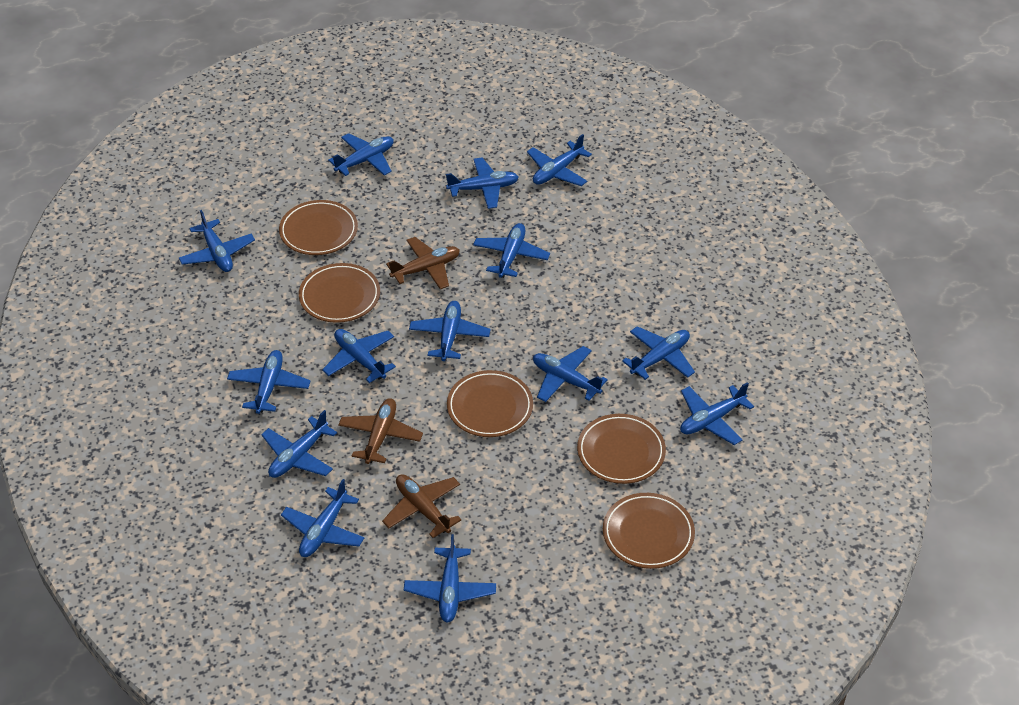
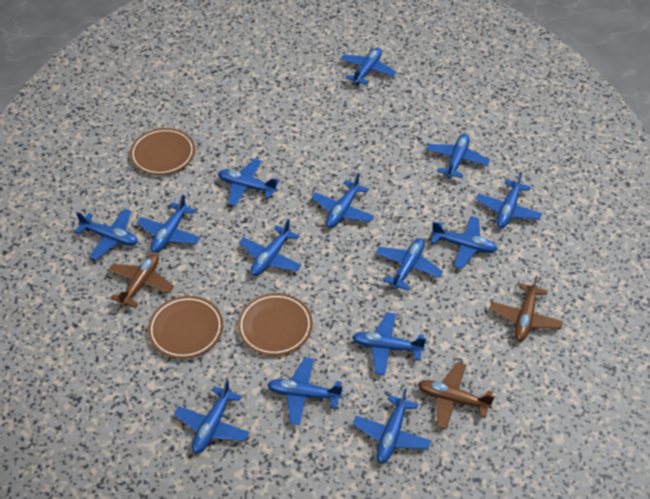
brown plate: [279,200,358,255] [299,263,380,323] [447,370,533,437] [577,414,666,484] [603,493,695,569] = 5 -> [130,128,195,175] [148,296,223,359] [238,293,313,356] = 3

